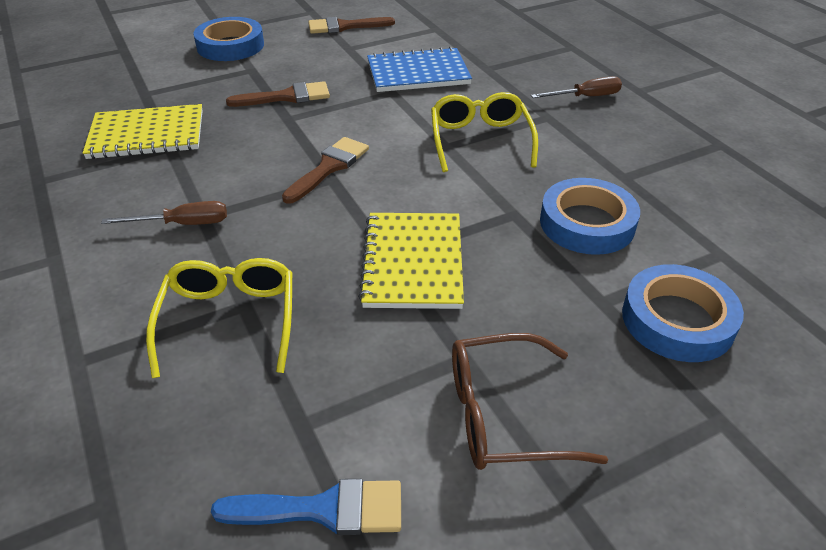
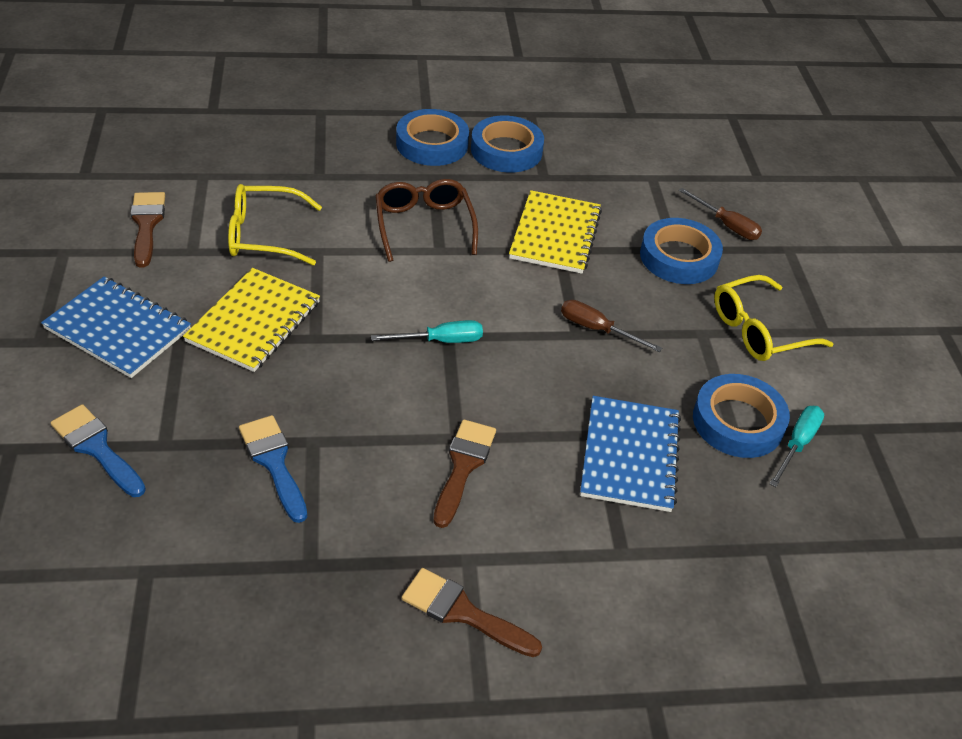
blue brush: [211,479,401,535] = 1 -> [51,404,146,497] [239,415,307,523] = 2
blue notebook: [367,47,472,92] = 1 -> [41,276,191,378] [580,396,681,512] = 2
blue tape: [193,17,264,61] [540,178,640,255] [622,264,744,362] = 3 -> [396,109,469,166] [471,115,544,173] [640,218,723,284] [693,374,790,458] = 4
turquoise screwdriver: none = 0 -> [371,320,483,343] [769,406,824,487] = 2

